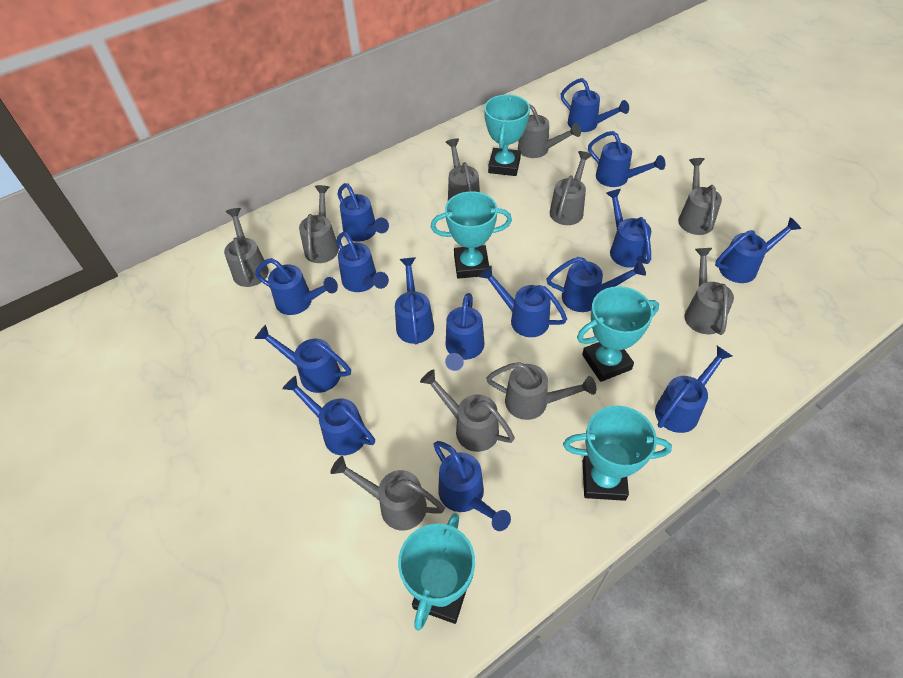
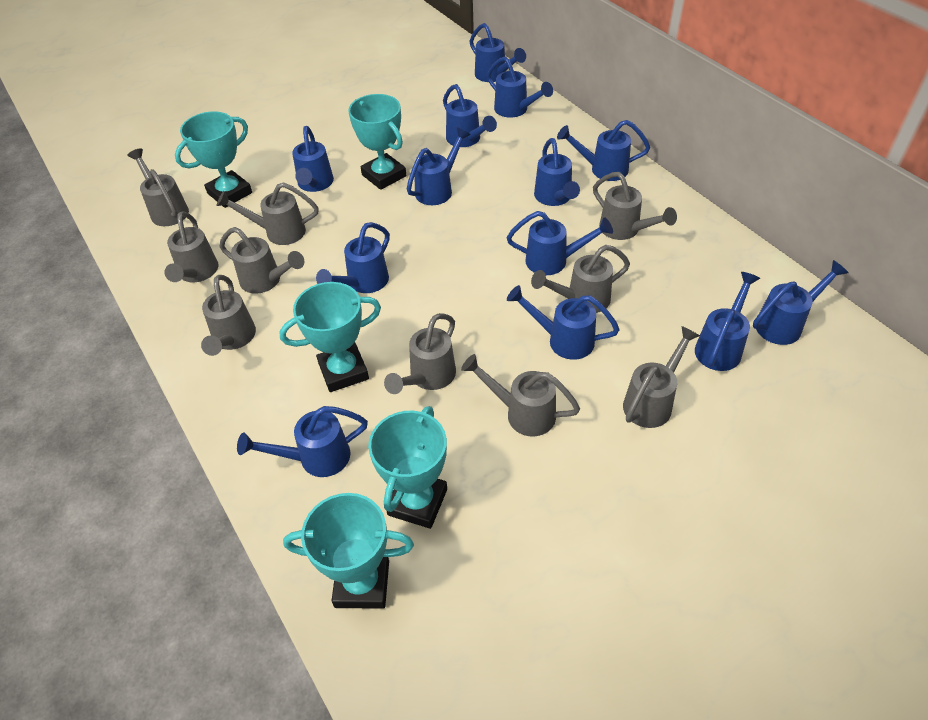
blue watering can: [255,258,338,315] [255,325,351,393] [282,376,375,455] [337,183,389,242] [337,232,389,292] [395,258,434,344] [433,441,511,531] [445,293,484,371] [479,266,567,337] [546,257,646,312] [561,78,629,132] [588,131,665,187] [606,189,651,268] [655,346,732,433] [715,217,801,283] = 15 -> [237,406,368,477] [292,126,334,192] [316,222,390,293] [407,127,471,205] [443,84,497,147] [470,23,526,82] [487,56,553,118] [507,211,613,275] [507,285,620,360] [534,138,580,206] [557,120,650,181] [695,272,760,371] [753,260,849,345] = 13

